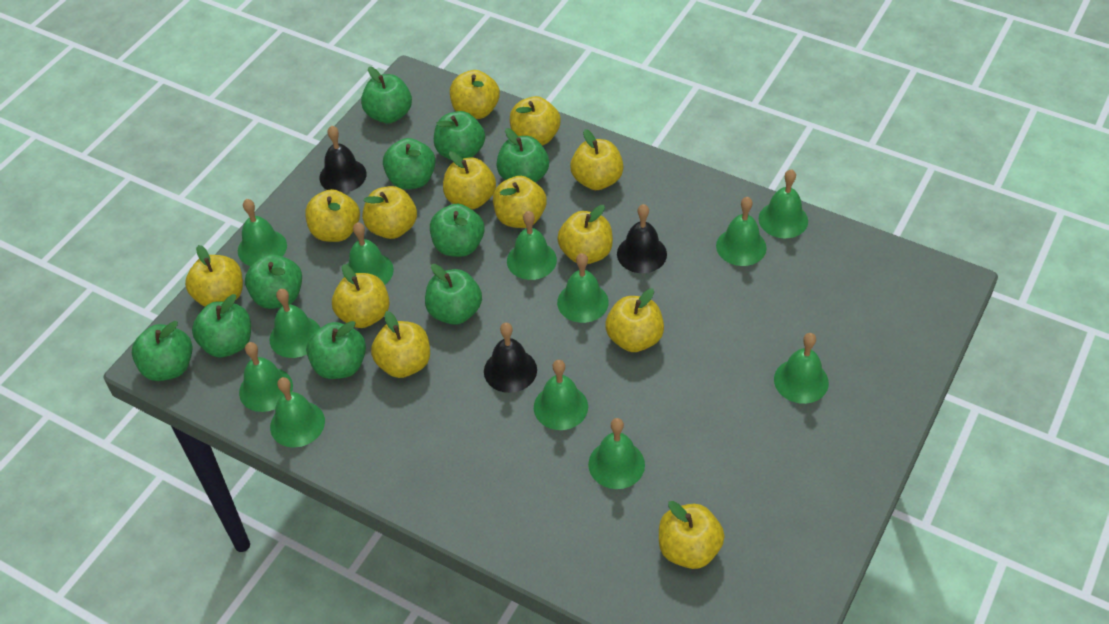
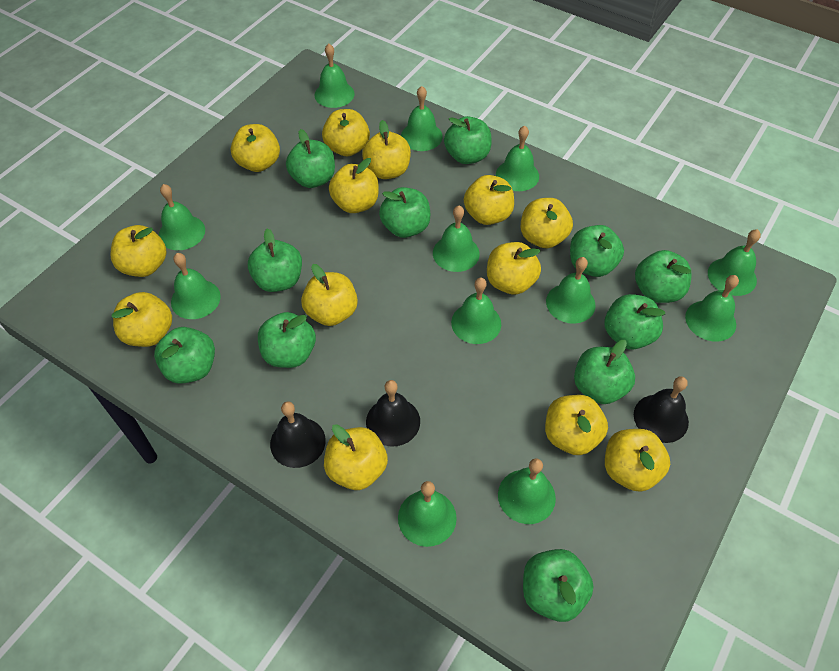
green apple: [132,321,192,381] [192,294,251,357] [245,254,302,309] [306,321,366,379] [361,67,412,123] [383,138,436,189] [425,264,482,325] [430,204,484,257] [434,111,485,160] [496,128,549,183] = 10 -> [154,327,215,384] [248,228,302,292] [258,312,316,368] [286,129,335,188] [379,187,430,238] [444,116,492,164] [523,549,593,622] [570,225,624,277] [574,340,635,404] [604,294,665,349] [635,250,692,303] = 11

